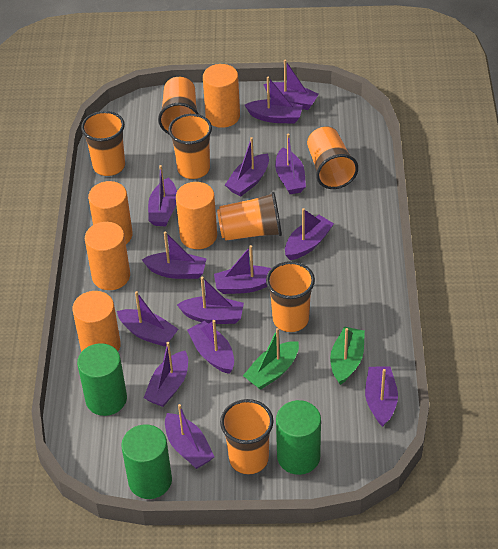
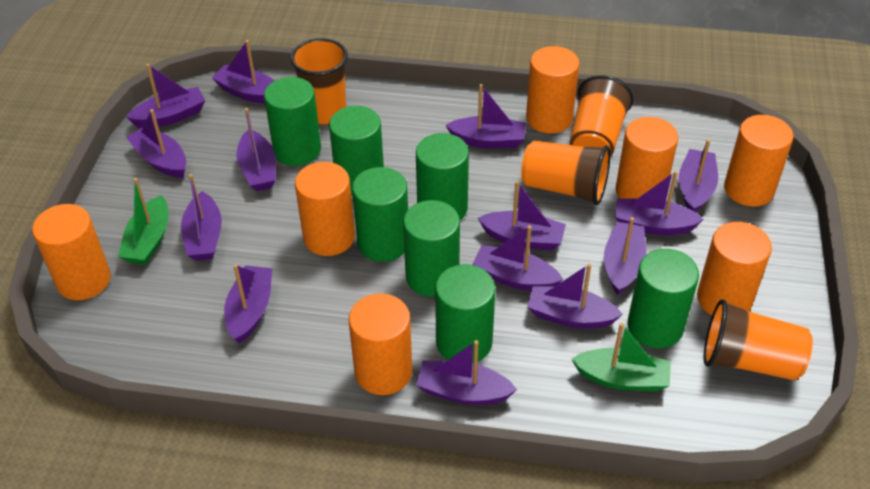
green cylinder: [77,343,127,416] [121,424,172,499] [276,400,321,475] = 3 -> [264,77,321,166] [329,106,384,196] [352,167,408,262] [403,200,460,297] [416,133,469,220] [435,264,496,363] [627,249,699,348] = 7
orange cup: [81,111,125,176] [158,77,199,134] [168,114,212,179] [217,192,282,241] [220,399,274,475] [266,261,315,332] [307,127,358,189] = 7 -> [290,38,348,125] [521,141,610,205] [569,75,634,157] [704,299,813,381] = 4
orange cylinder: [72,291,121,352] [85,222,130,290] [88,181,133,244] [176,182,217,249] [203,64,240,128] = 5 -> [32,204,111,300] [295,162,355,256] [349,293,412,395] [526,46,580,134] [616,117,678,199] [697,222,772,315] [724,115,794,207] = 7

